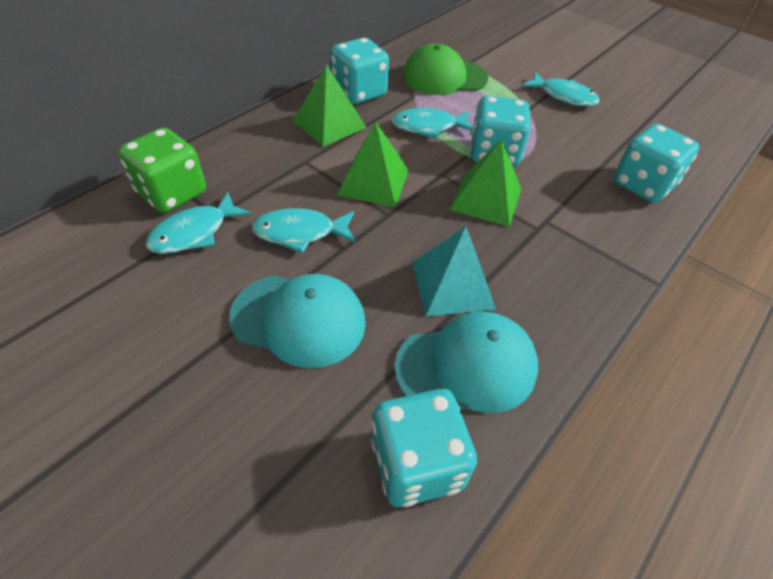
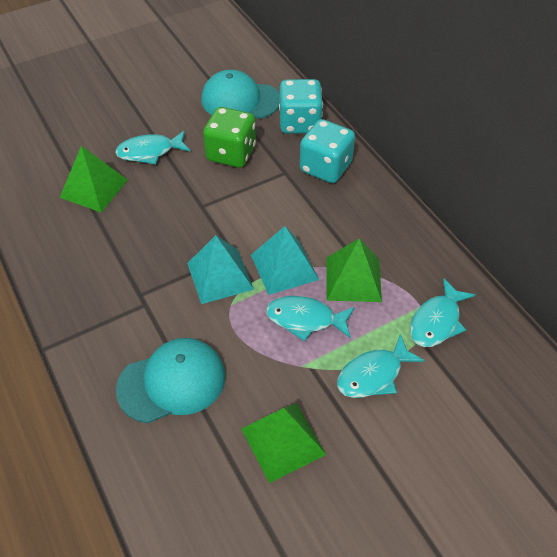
green cap: [403,44,488,95] = 1 -> none = 0
turquoise dice: [331,38,389,104] [371,389,477,507] [470,96,530,167] [614,124,699,203] = 4 -> [279,79,323,134] [300,119,355,183] = 2
turquoise pyramid: [412,226,496,317] = 1 -> [187,235,254,304] [251,226,319,295] = 2

